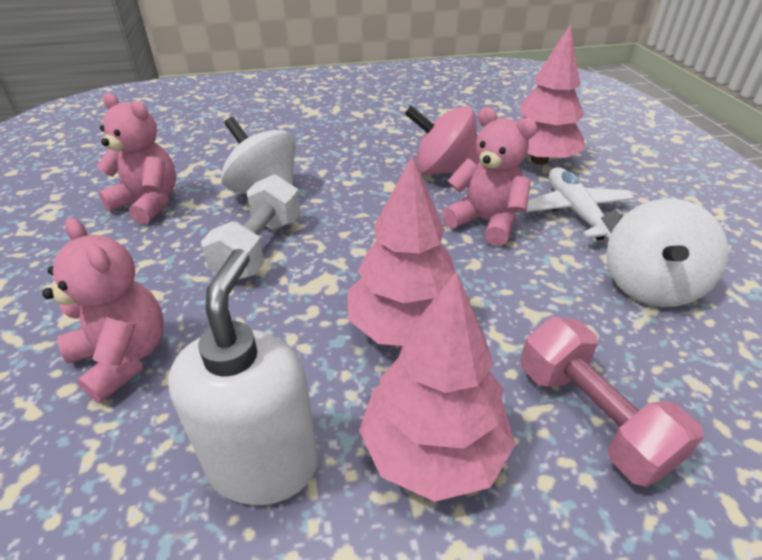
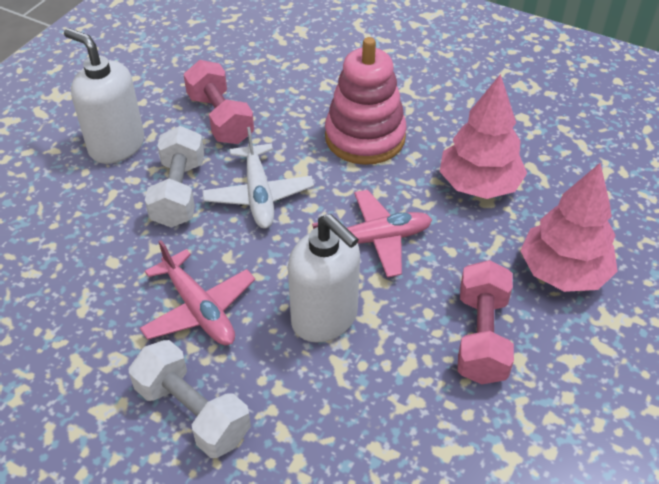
pink dumbbell: [521,317,704,486] = 1 -> [183,60,254,144] [457,260,514,384] = 2
pink plane: none = 0 -> [140,240,255,345] [312,190,432,278] = 2
pink spinning top: [405,105,480,175] = 1 -> none = 0
pink stacking toy: none = 0 -> [325,37,407,165] = 1
pink teddy bear: [42,218,164,403] [97,93,176,224] [442,107,538,246] = 3 -> none = 0
pink tree: [347,155,455,346] [359,271,515,502] [518,24,585,165] = 3 -> [440,74,527,199] [520,163,618,292] = 2
white dumbbell: [201,174,301,280] = 1 -> [128,340,251,458] [145,126,204,228] = 2
white soap dispenser: [168,249,318,505] = 1 -> [64,28,144,164] [288,214,360,343] = 2
white spinning top: [221,117,296,194] [606,198,729,307] = 2 -> none = 0

